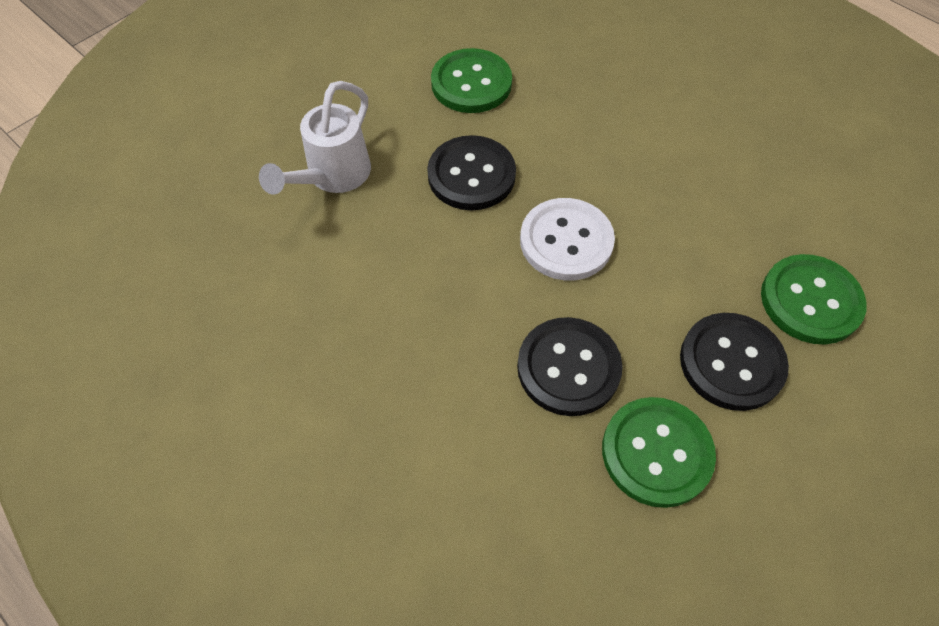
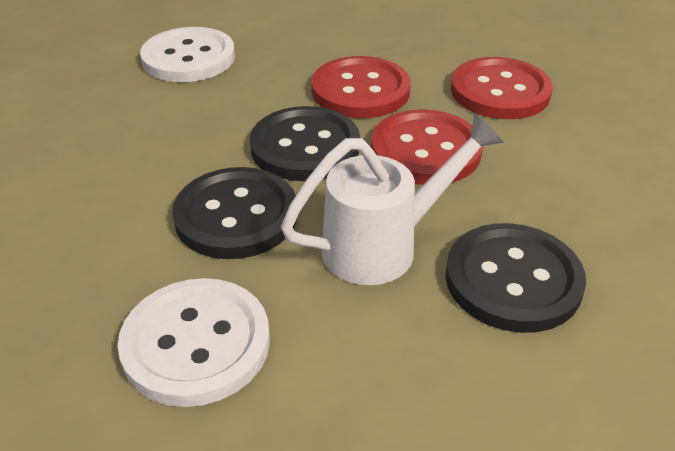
green button: [431,48,512,113] [602,397,716,508] [761,254,867,345] = 3 -> none = 0
red button: none = 0 -> [311,56,411,118] [371,109,483,185] [451,57,553,119] = 3
white button: [520,198,615,281] = 1 -> [118,278,270,407] [140,27,235,82] = 2

